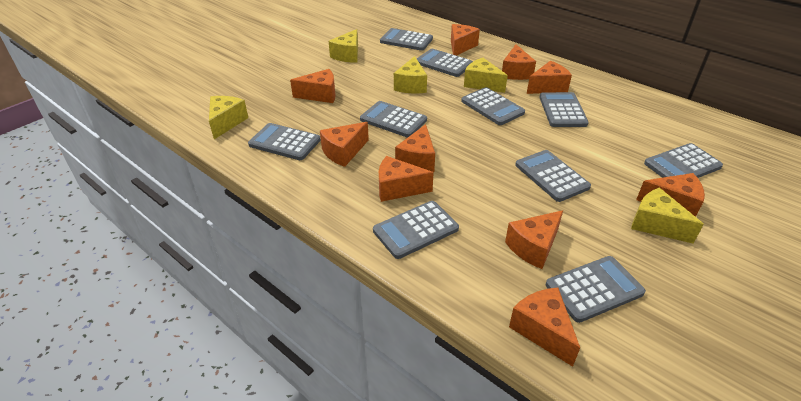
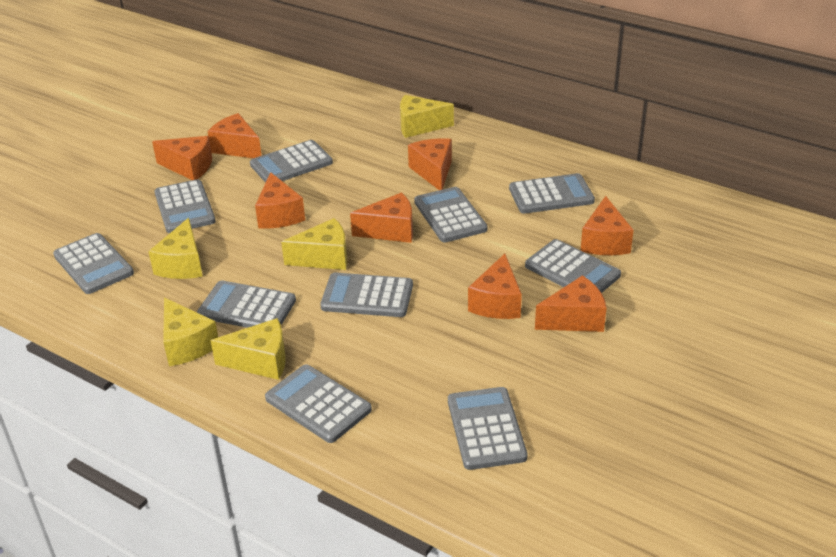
orange cheese: [290,69,336,103] [320,122,369,167] [379,156,434,202] [395,124,435,172] [451,24,480,56] [502,44,536,80] [505,210,563,269] [509,287,580,367] [527,61,572,94] [636,173,705,217] = 10 -> [152,136,212,180] [207,113,262,158] [255,172,305,229] [350,192,413,243] [408,138,452,190] [468,254,522,319] [535,275,607,332] [581,196,634,255] = 8

